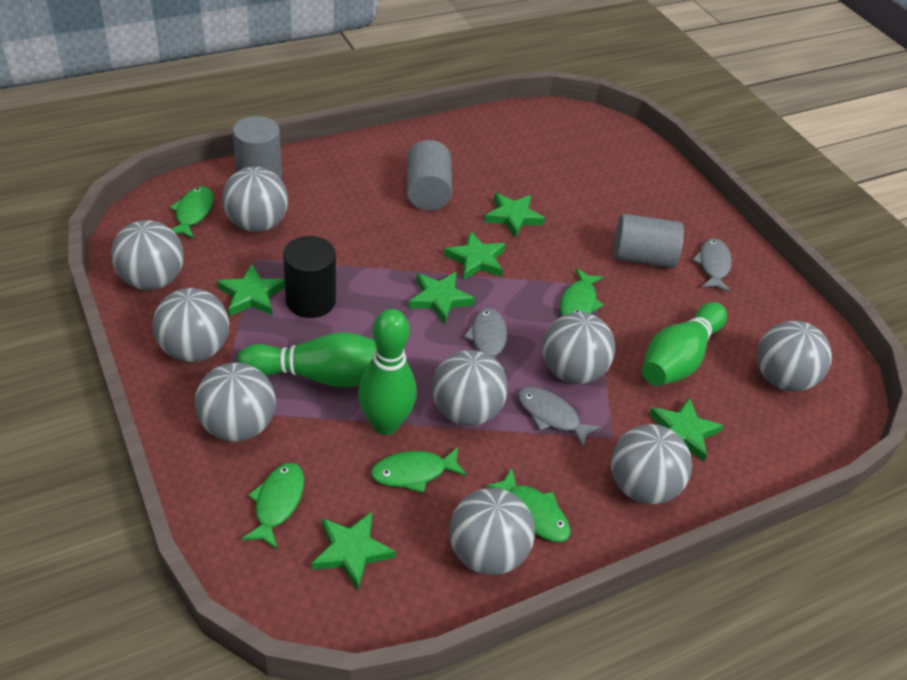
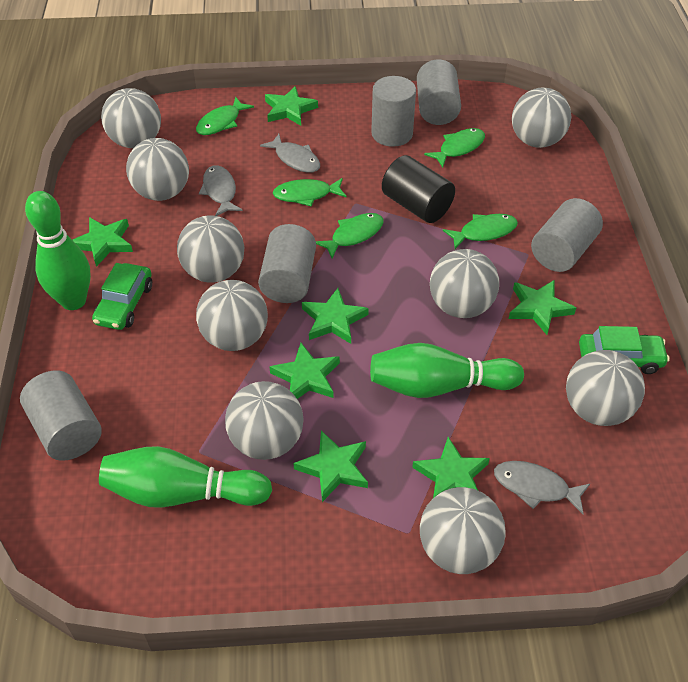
green car: none = 0 -> [92,263,152,330] [579,326,669,374] = 2
green star: [217,264,285,316] [311,512,396,590] [409,272,475,324] [444,231,505,280] [484,193,545,238] [649,397,724,462] = 6 -> [72,217,133,267] [265,86,318,126] [270,343,340,399] [294,431,368,502] [302,288,369,344] [412,437,490,498] [509,280,576,335] = 7
grey cylinder: [233,116,282,179] [407,140,452,211] [613,214,684,268] = 3 -> [20,370,102,461] [258,224,316,303] [371,76,416,147] [417,59,461,125] [531,198,603,272] = 5

